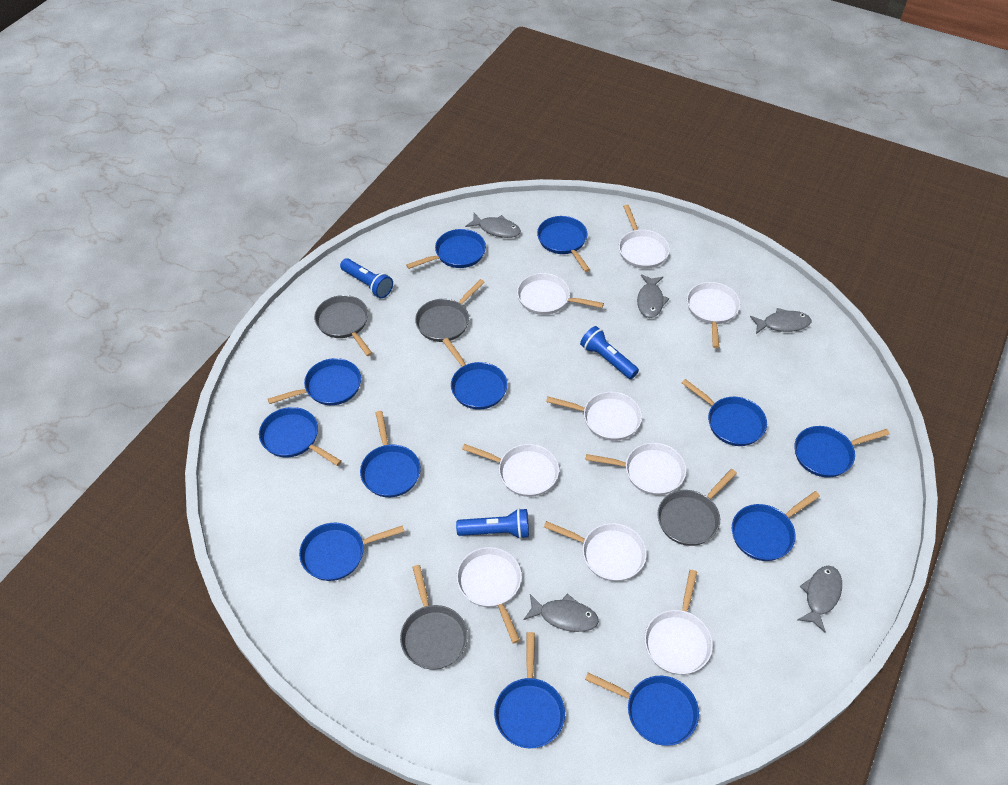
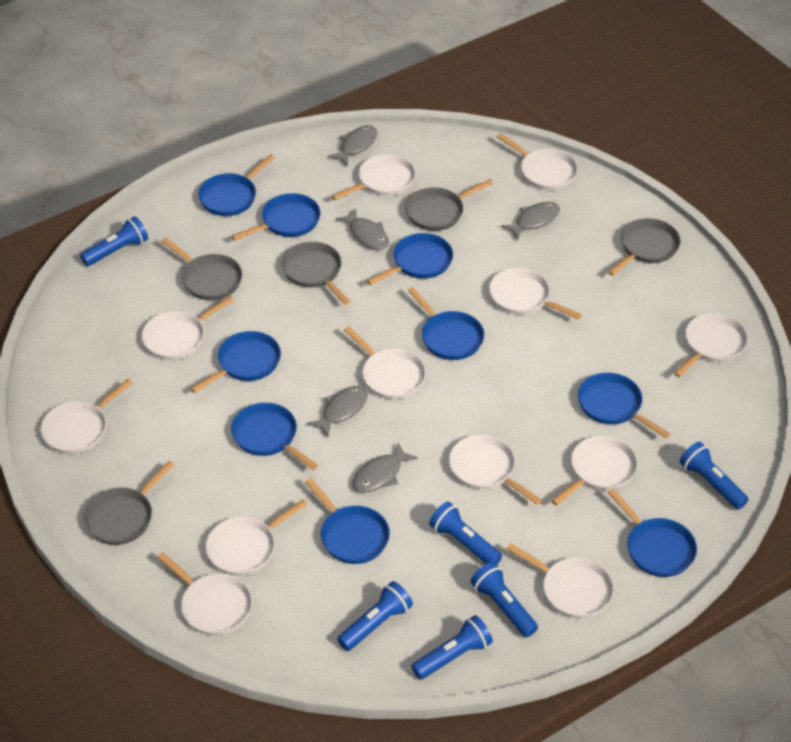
blue flashlight: [340,258,393,298] [456,508,529,539] [580,326,639,379] = 3 -> [80,216,148,266] [337,581,413,651] [412,615,493,680] [429,501,502,564] [471,562,538,637] [680,442,749,510] = 6
blue pan: [259,407,342,466] [268,358,361,405] [299,523,405,581] [360,411,421,497] [406,229,486,269] [442,338,508,410] [494,632,565,748] [537,216,590,272] [585,673,699,746] [682,379,767,446] [732,491,820,561] [794,426,890,477] = 12 -> [190,331,281,393] [198,154,275,216] [231,193,320,241] [231,403,318,470] [305,478,390,564] [367,233,453,285] [407,287,484,360] [578,373,670,438] [608,489,697,577] = 9
grey pan: [314,295,372,356] [400,565,468,670] [415,279,485,342] [657,469,737,546] = 4 -> [83,461,174,545] [161,237,242,300] [281,242,350,305] [405,179,493,231] [608,218,680,276] = 5
white pan: [457,547,522,643] [462,444,559,497] [517,273,604,315] [544,521,647,582] [546,391,642,441] [586,443,686,495] [619,205,670,269] [644,570,713,675] [687,282,740,348] = 9 -> [41,379,133,454] [142,296,234,360] [157,552,253,635] [206,499,308,576] [332,154,416,200] [344,326,426,399] [449,434,542,505] [489,267,582,320] [497,133,578,190] [507,543,614,618] [551,436,638,506] [674,313,748,377] = 12

